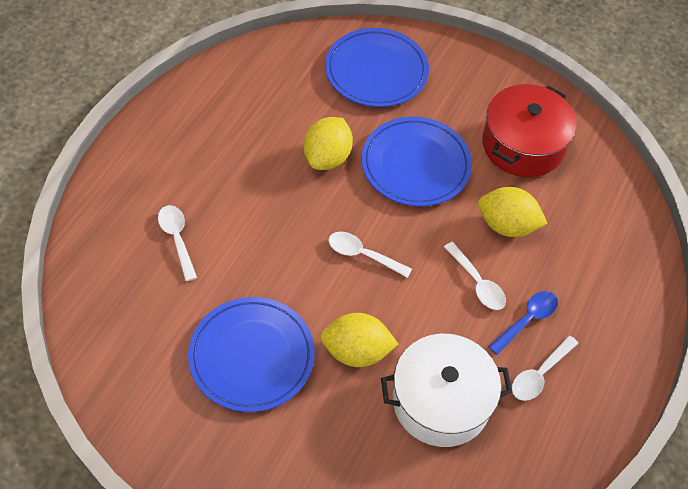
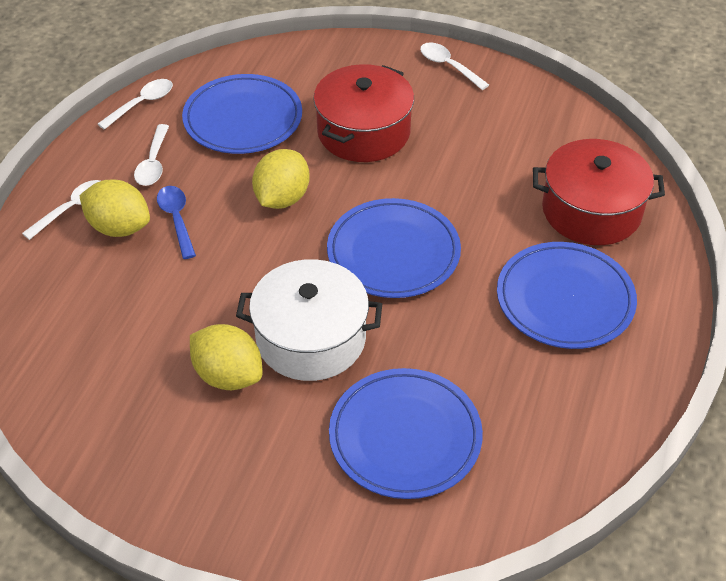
blue plate: [188,297,315,412] [325,28,429,107] [362,117,472,206] = 3 -> [182,74,302,154] [327,198,461,298] [329,368,483,499] [497,242,637,349] = 4
red pot: [482,84,577,177] = 1 -> [313,64,414,162] [533,139,665,245] = 2

